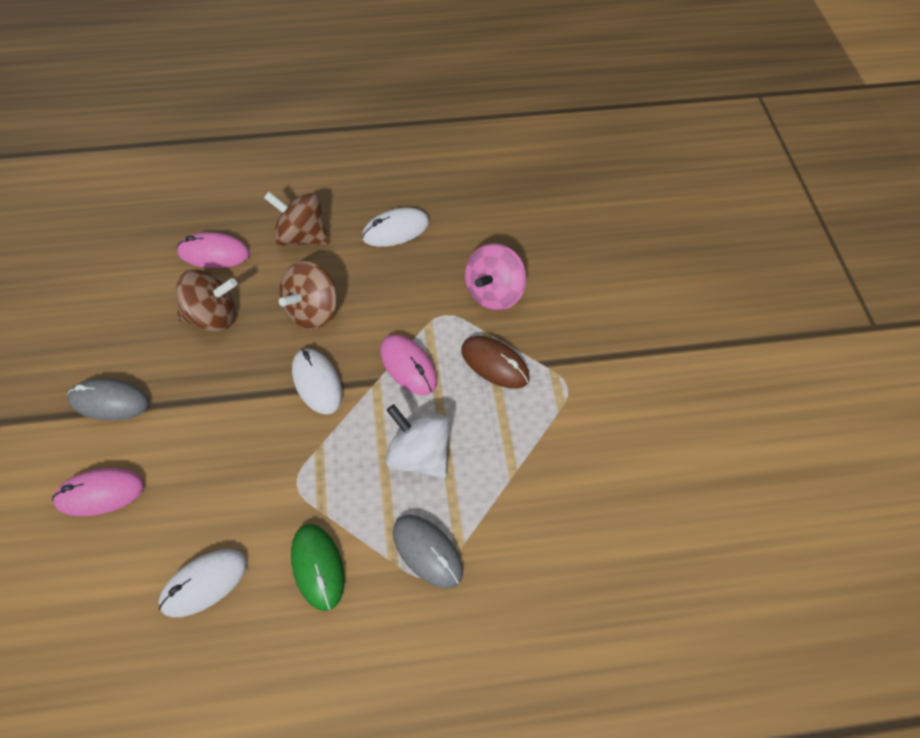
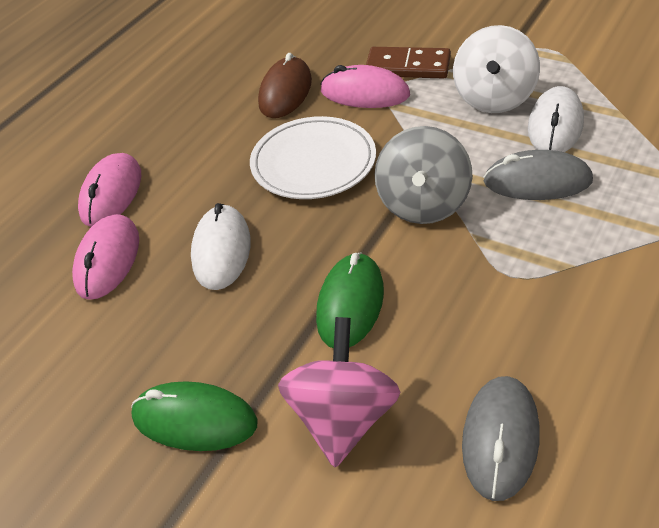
brown domino: none = 0 -> [366,47,451,79] = 1
brown spinning top: [176,270,237,332] [264,192,329,246] [279,261,337,329] = 3 -> none = 0
green mouse: [291,524,345,611] = 1 -> [131,381,258,451] [316,252,384,348] = 2
grey spinning top: none = 0 -> [375,126,472,224] = 1
white mouse: [159,549,247,617] [292,348,342,415] [362,208,429,247] = 3 -> [191,203,251,290] [528,86,584,152] = 2
white plate: none = 0 -> [250,116,376,199] = 1

